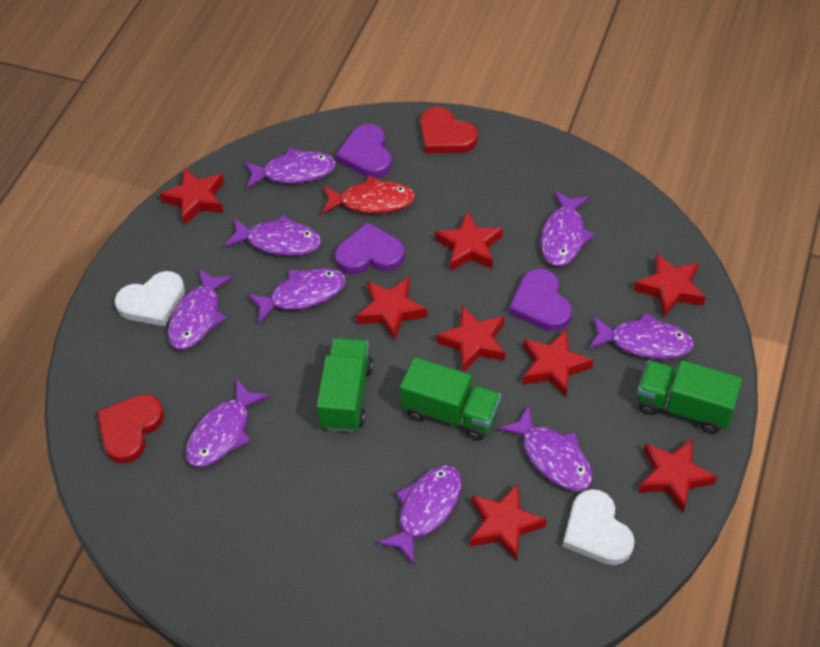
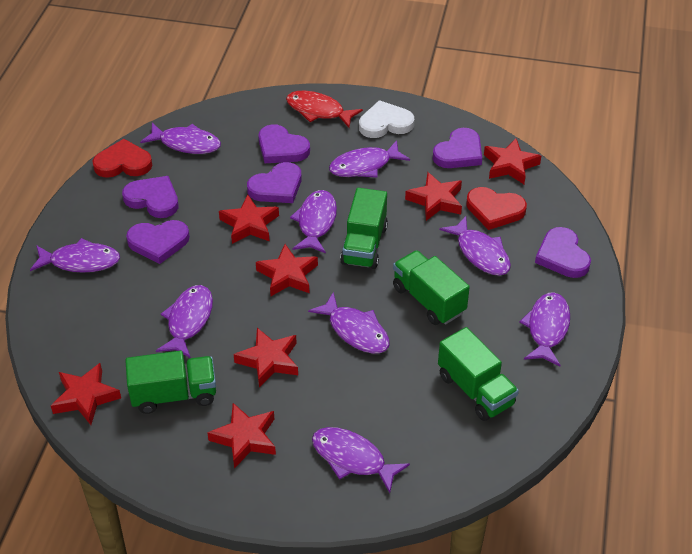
green truck: [317,338,373,432] [400,357,501,441] [637,360,742,434] = 3 -> [125,351,216,414] [340,188,388,269] [393,250,470,325] [438,327,519,421] = 4
purple heart: [335,222,405,274] [336,124,392,178] [509,268,572,331] = 3 -> [122,176,178,218] [126,220,190,264] [247,162,302,203] [258,124,310,163] [433,128,482,168] [535,227,591,278] = 6
red star: [159,167,224,225] [356,277,427,341] [435,211,503,271] [436,306,505,372] [470,484,547,562] [523,329,594,398] [634,253,706,317] [638,439,717,513] = 8 -> [51,363,121,425] [207,403,276,469] [219,195,279,244] [233,328,298,388] [256,244,318,296] [405,172,462,221] [484,138,541,184] = 7
white heart: [114,271,185,327] [563,489,635,565] = 2 -> [359,100,414,138] = 1

